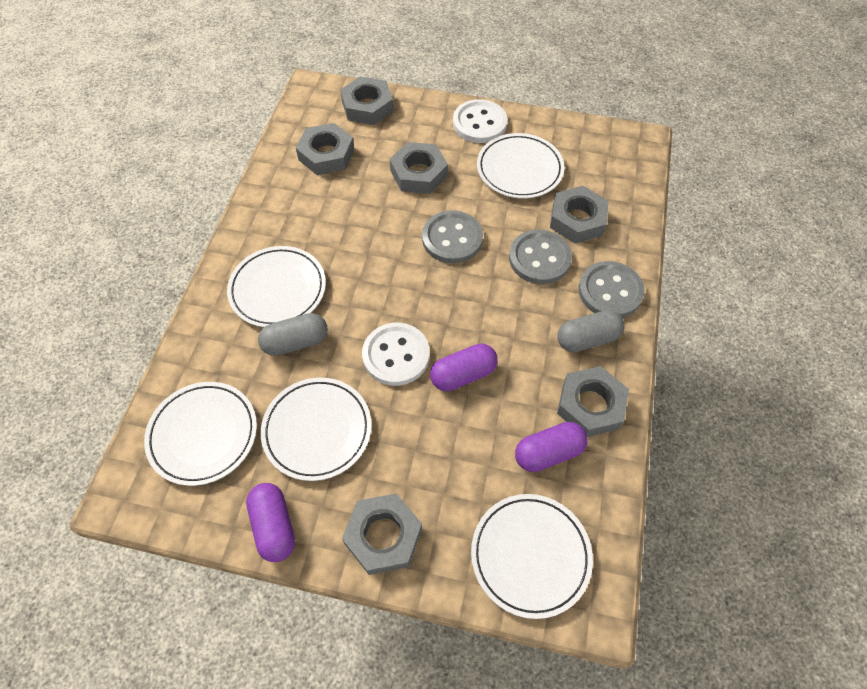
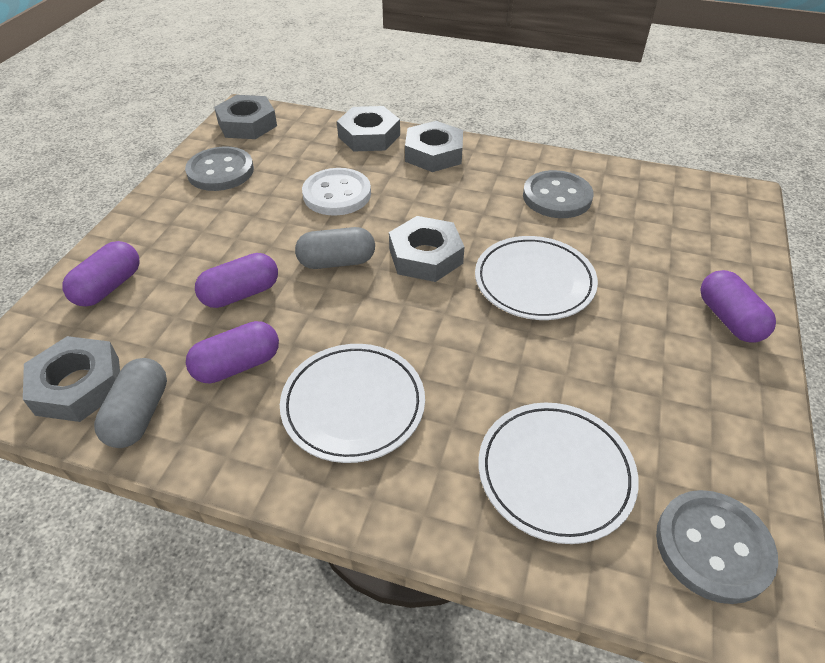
grey nut: [296,123,355,175] [340,76,394,125] [342,493,422,575] [390,142,448,194] [550,186,609,243] [557,366,629,437] = 6 -> [23,336,120,422] [214,95,277,139] [337,106,400,152] [389,216,464,282] [405,121,463,172] = 5
purple capsule: [246,483,295,562] [430,343,498,391] [515,422,588,472] = 3 -> [62,241,139,306] [186,321,279,383] [195,253,278,308] [700,270,776,342] = 4
white button: [362,323,430,386] [453,99,507,143] = 2 -> [302,168,371,216] = 1
white plate: [144,382,257,486] [227,246,326,327] [261,378,371,481] [471,494,593,619] [477,133,565,199] = 5 -> [280,344,425,463] [475,236,598,320] [478,403,639,544] = 3

